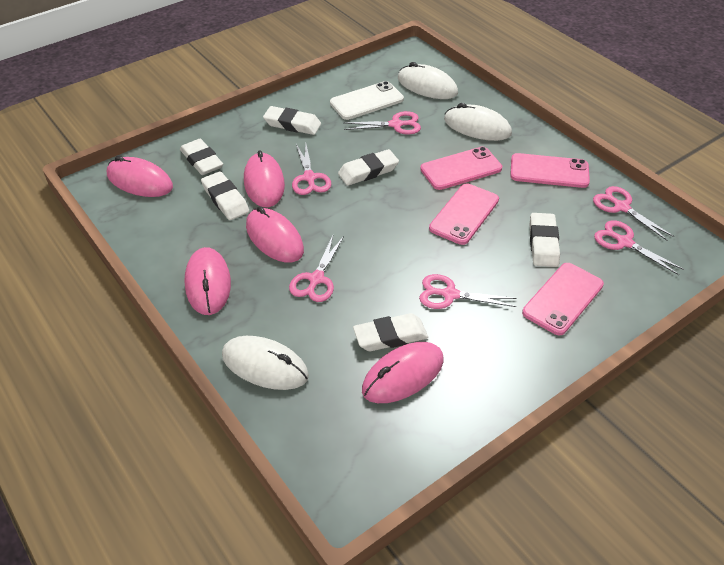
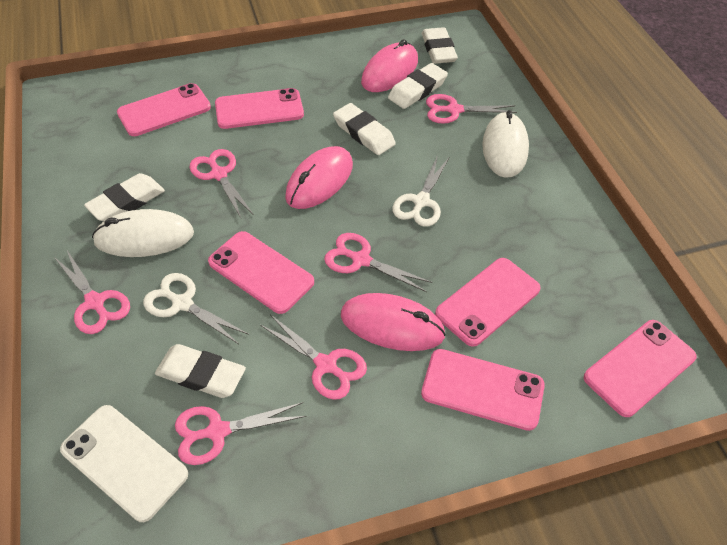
pink mouse: [107,156,173,197] [184,247,231,315] [244,150,285,207] [246,206,304,263] [362,342,444,403] = 5 -> [285,146,353,209] [341,293,446,351] [361,39,418,92] = 3
pink phone: [420,146,502,190] [429,183,499,245] [510,153,590,188] [522,263,604,335] = 4 -> [117,83,211,136] [208,231,314,314] [215,88,304,129] [421,349,545,431] [435,258,541,347] [584,320,697,417] = 6
white eraser: [180,139,223,175] [201,171,249,220] [263,106,321,135] [338,149,399,186] [353,313,428,351] [530,213,560,267] = 6 -> [84,173,165,221] [155,344,246,398] [333,103,396,155] [388,63,448,109] [422,27,458,64] = 5
white mouse: [222,336,309,390] [398,62,458,99] [444,103,512,141] = 3 -> [92,209,194,257] [482,110,529,178] = 2
white scissors: none = 0 -> [143,273,249,344] [392,155,449,227] = 2

